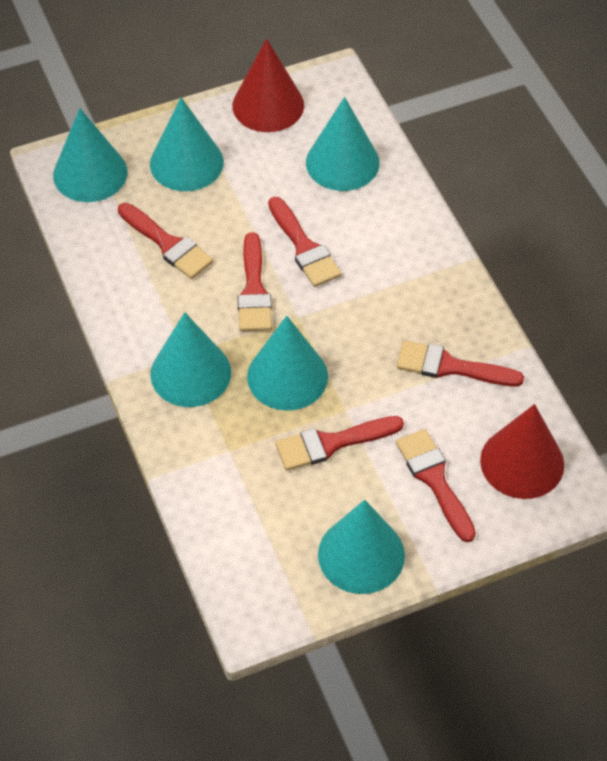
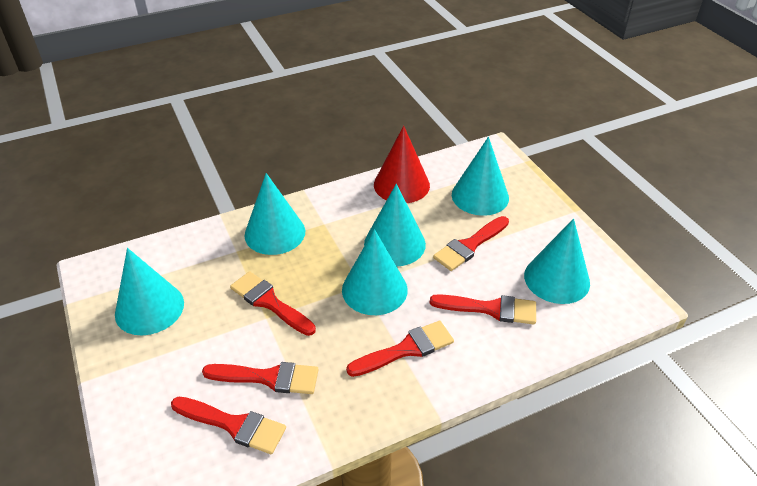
red cone: [232,39,304,132] [480,404,564,499] = 2 -> [374,126,430,203] = 1

